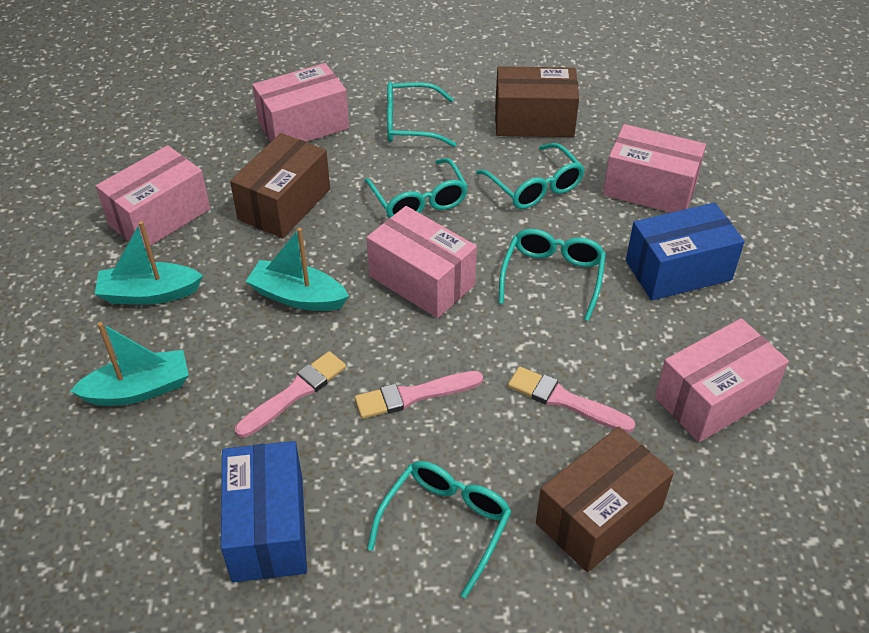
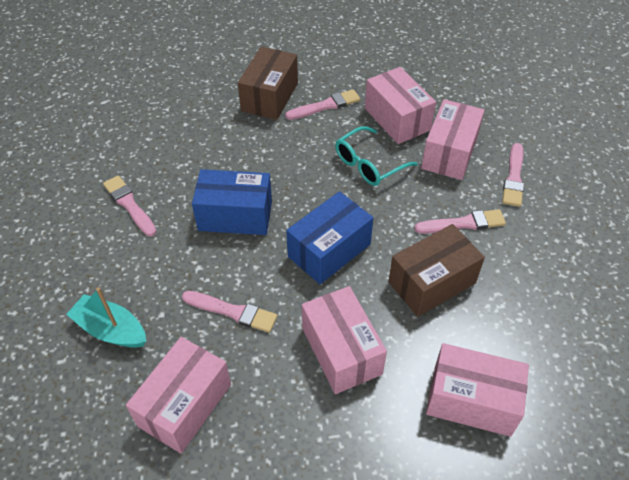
brown box: [230,133,330,238] [495,66,579,137] [536,427,674,572] = 3 -> [238,47,298,120] [388,224,485,317] = 2
pink brush: [235,351,346,438] [355,371,483,419] [508,367,636,433] = 3 -> [103,175,157,236] [182,291,277,333] [285,89,361,120] [414,209,506,234] [502,143,524,207] = 5
turquoise boat: [70,322,189,406] [95,221,203,305] [246,228,349,311] = 3 -> [66,287,146,348] = 1
turquoise glasses: [365,158,468,218] [367,461,512,598] [387,81,457,147] [476,143,585,209] [499,229,606,321] = 5 -> [335,126,418,186] = 1

